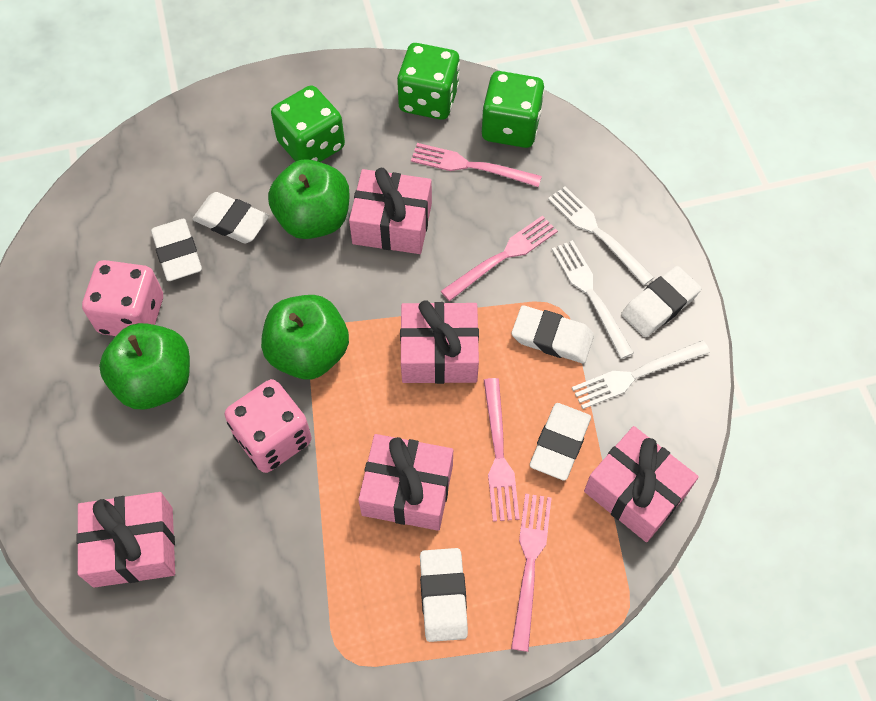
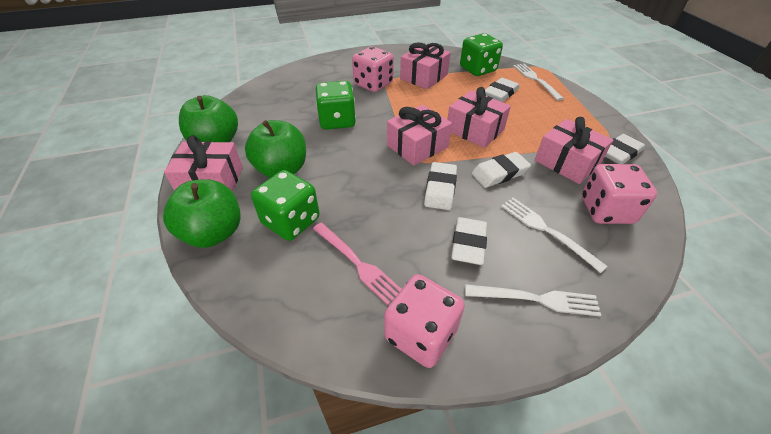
pink dice: [82,260,163,336] [225,379,312,473] = 2 -> [352,46,394,92] [384,274,465,368] [581,164,657,224] = 3
pink fork: [411,143,542,187] [441,215,558,301] [484,378,520,522] [511,494,552,652] = 4 -> [313,223,402,305] = 1
white eraser: [151,219,202,281] [192,192,269,243] [420,548,468,642] [512,305,594,363] [530,403,591,481] [621,266,701,337] = 6 -> [424,162,457,210] [451,217,487,265] [472,152,531,188] [485,78,519,102] [605,134,645,164] = 5

